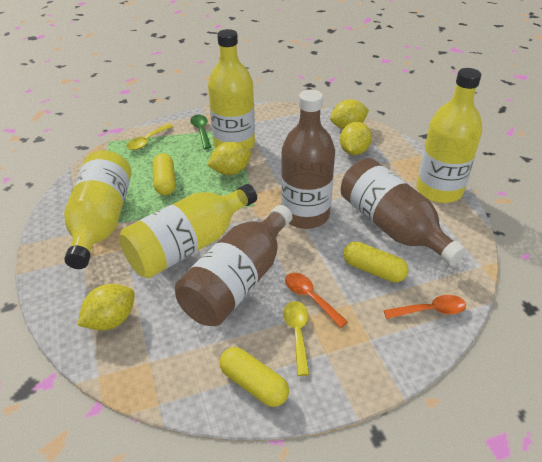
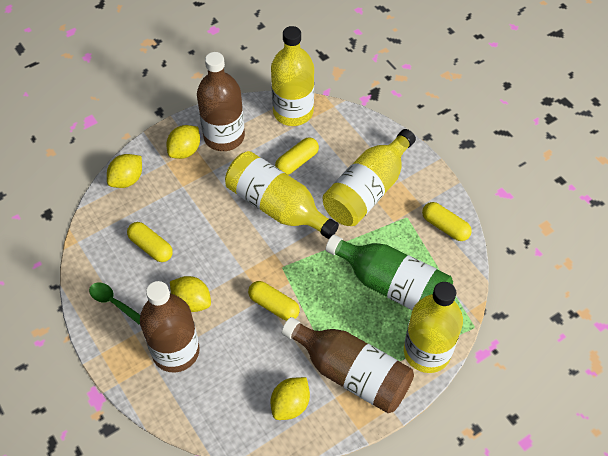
green bottle: none = 0 -> [325,234,453,310] = 1
orange spoon: [285,273,348,328] [383,295,466,319] = 2 -> none = 0
yellow capsule: [152,153,176,195] [220,347,289,407] [343,241,409,282] = 3 -> [127,222,173,262] [248,281,300,321] [275,137,319,175] [422,202,472,241] = 4
yellow spoon: [126,124,174,150] [283,301,310,376] = 2 -> none = 0

